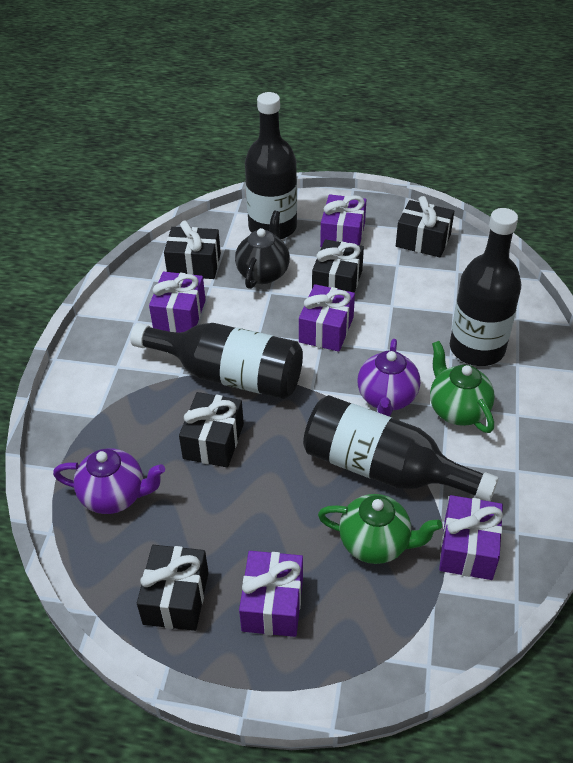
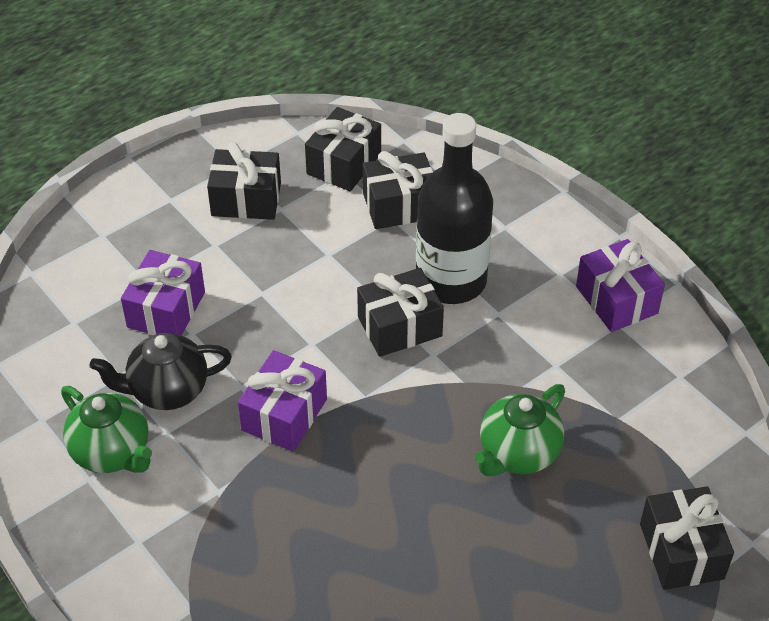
black bottle: [130,323,303,399] [245,92,297,239] [303,395,499,501] [450,208,522,366] = 4 -> [416,113,493,304] = 1
purple gift: [149,272,206,333] [239,551,303,637] [299,284,355,352] [320,194,366,247] [439,495,503,580] = 5 -> [121,250,205,336] [238,350,327,452] [576,239,665,332] = 3
purple teapot: [53,448,165,514] [358,339,420,416] = 2 -> none = 0

